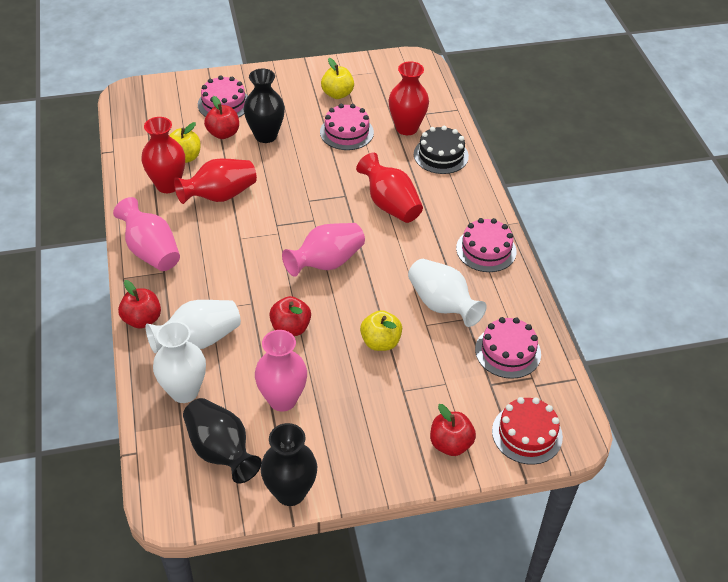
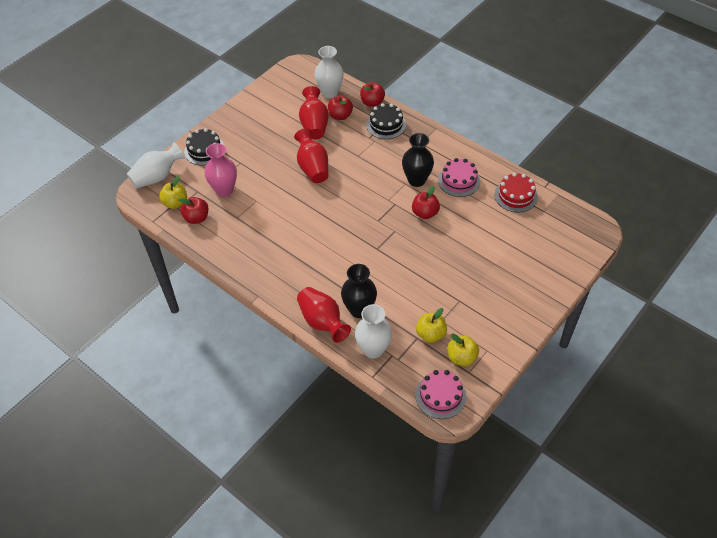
black cake: [414,126,469,174] = 1 -> [184,128,225,166] [366,103,406,139] = 2
black vase: [183,398,262,484] [243,69,285,143] [261,423,317,506] = 3 -> [341,264,377,318] [402,133,434,187] = 2
pink cake: [198,75,248,118] [320,104,374,150] [456,218,517,272] [475,317,541,379] = 4 -> [415,370,466,419] [438,158,480,197] = 2
pink vase: [113,197,180,271] [255,330,307,412] [282,223,365,277] = 3 -> [205,143,237,197] = 1
red vase: [141,117,185,193] [174,158,257,204] [356,152,423,223] [389,61,429,135] = 4 -> [294,128,328,183] [297,287,351,343] [299,86,329,139] = 3

